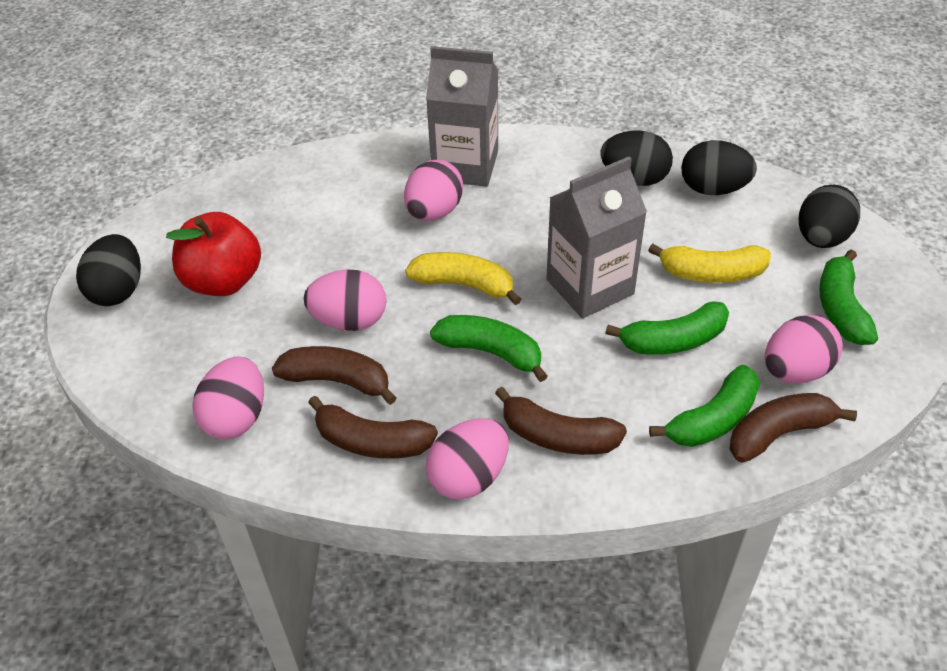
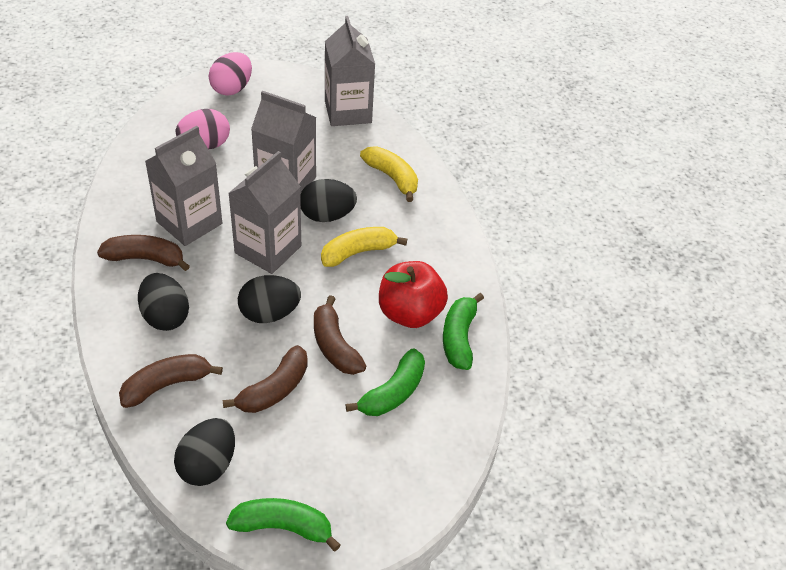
green banana: [430,315,548,382] [605,301,729,355] [649,365,760,447] [819,250,878,345] = 4 -> [226,498,341,551] [345,348,425,416] [443,293,484,370] = 3
grey carton: [426,46,498,187] [546,157,647,318] = 2 -> [145,126,222,246] [228,151,301,274] [251,91,316,194] [325,16,375,126] = 4
pink egg: [193,357,264,439] [303,269,386,331] [404,160,463,221] [426,418,509,500] [765,315,843,383] = 5 -> [175,109,230,149] [209,52,252,96] = 2

